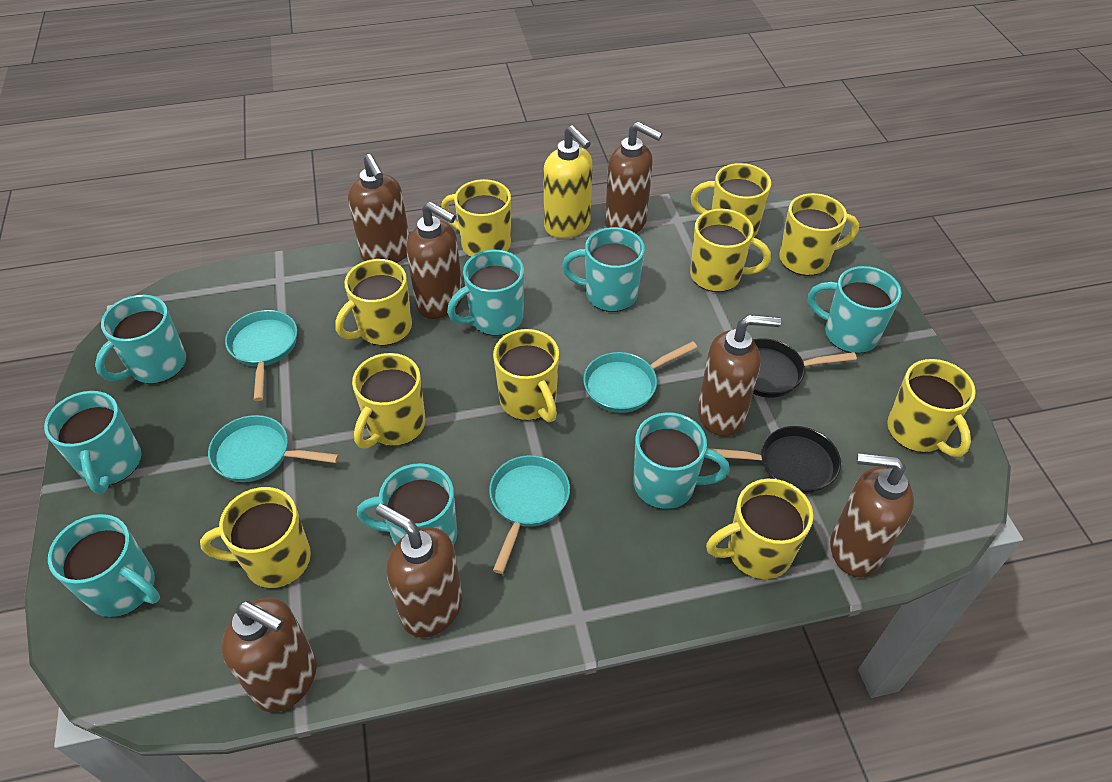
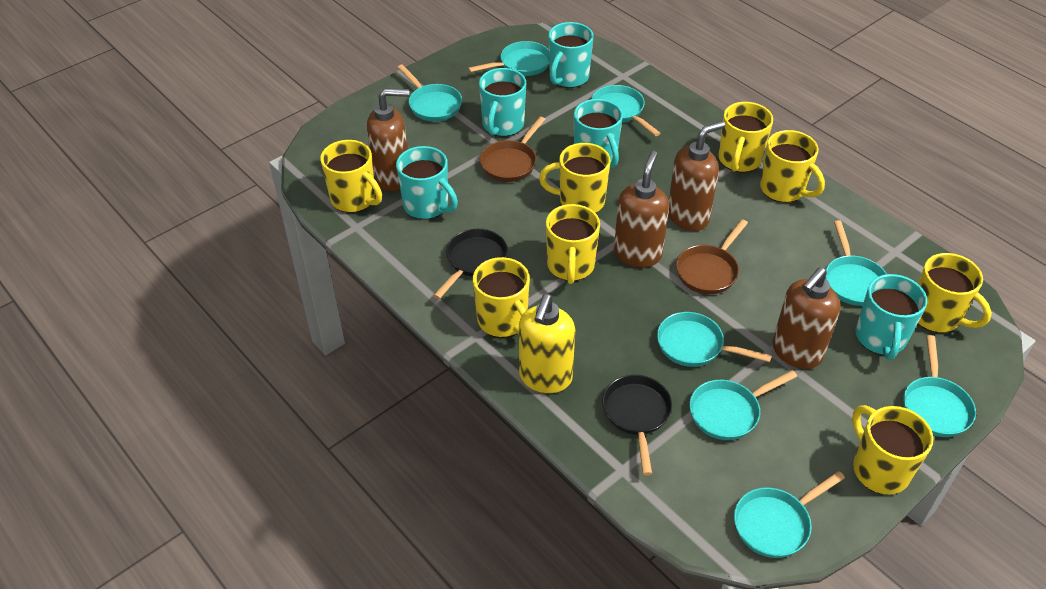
brown pan: none = 0 -> [480,116,545,182] [676,219,748,294] = 2
brown soap dispenser: [222,598,317,712] [348,154,409,263] [376,504,462,638] [406,202,462,319] [605,122,662,233] [698,315,781,437] [830,453,914,577] = 7 -> [367,88,409,191] [614,151,669,268] [668,121,725,231] [772,267,841,369] = 4
turquoise mug: [44,391,142,494] [48,514,160,617] [95,295,186,384] [357,463,457,546] [447,250,524,336] [562,227,645,312] [634,412,730,509] [808,266,901,353] = 8 -> [396,146,458,220] [479,68,526,137] [548,22,594,88] [574,99,623,168] [856,274,927,360] = 5
turquoise pan: [208,415,339,482] [225,310,297,401] [489,455,570,574] [583,341,698,413] = 4 -> [397,64,462,122] [468,41,549,76] [591,85,660,136] [657,312,772,367] [689,370,797,440] [734,471,845,558] [826,220,887,306] [903,335,976,437] = 8
yellow mug: [200,487,311,588] [335,259,412,346] [352,353,425,448] [441,179,511,257] [493,329,559,422] [690,209,771,292] [691,163,771,238] [706,479,813,579] [779,193,859,276] [887,359,976,457] = 10 -> [320,140,382,213] [473,257,530,337] [539,143,611,213] [546,204,600,284] [719,102,773,172] [760,130,825,203] [852,405,933,494] [918,253,992,333] = 8

